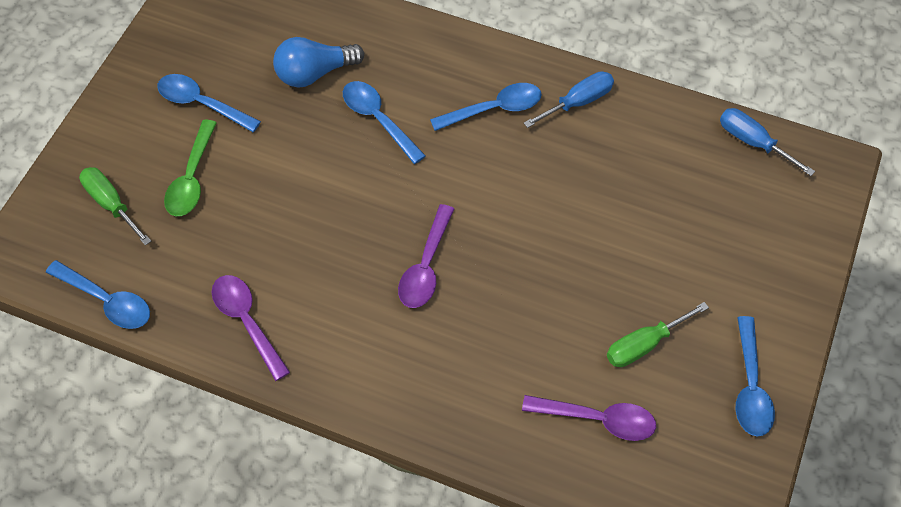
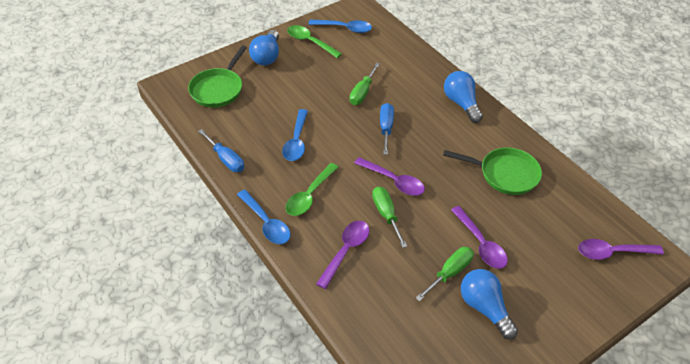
blue light bulb: [273,37,364,88] = 1 -> [249,30,279,66] [444,71,483,123] [461,269,518,339] = 3
blue spoon: [46,260,150,329] [158,74,261,132] [343,81,426,164] [430,83,542,131] [735,316,775,437] = 5 -> [237,190,290,244] [282,109,308,161] [308,19,372,33] = 3
green pan: none = 0 -> [188,46,247,108] [443,147,542,195] = 2
green screwdriver: [79,167,151,246] [607,302,709,367] = 2 -> [350,63,380,105] [372,186,407,248] [416,247,474,301] = 3
green spoon: [164,120,217,216] = 1 -> [286,163,338,216] [287,25,342,58] = 2
purple spoon: [212,275,290,381] [398,204,454,308] [522,395,656,441] = 3 -> [316,221,370,289] [354,157,425,196] [451,206,508,269] [578,239,664,260] = 4

